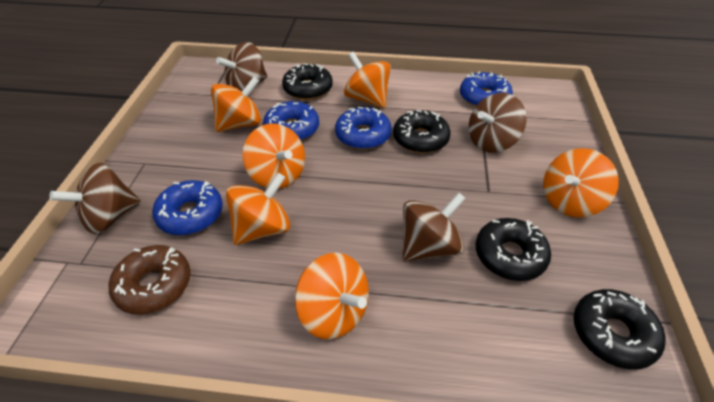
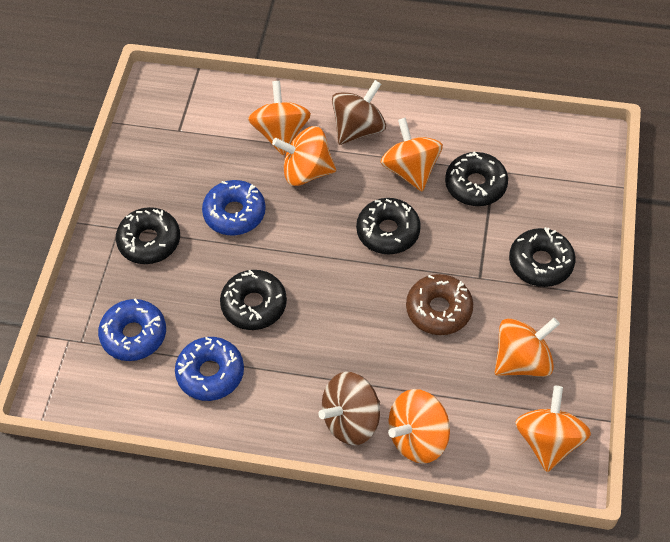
black donut: [282,63,333,100] [393,110,451,153] [475,218,551,281] [573,289,666,370] = 4 -> [116,207,180,264] [220,270,287,330] [356,198,421,255] [445,151,508,206] [509,227,576,287] = 5
blue donut: [152,180,223,235] [263,101,319,141] [335,107,392,149] [460,72,513,107] = 4 -> [98,298,166,361] [175,337,244,401] [202,180,266,235] = 3
brown spinning top: [50,163,141,234] [216,42,267,91] [402,192,466,262] [469,93,527,153] = 4 -> [319,372,380,445] [332,80,386,145] = 2

